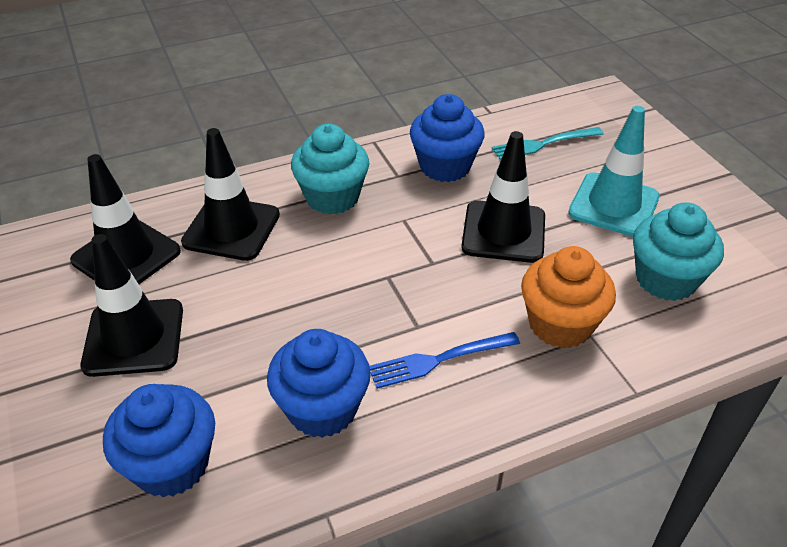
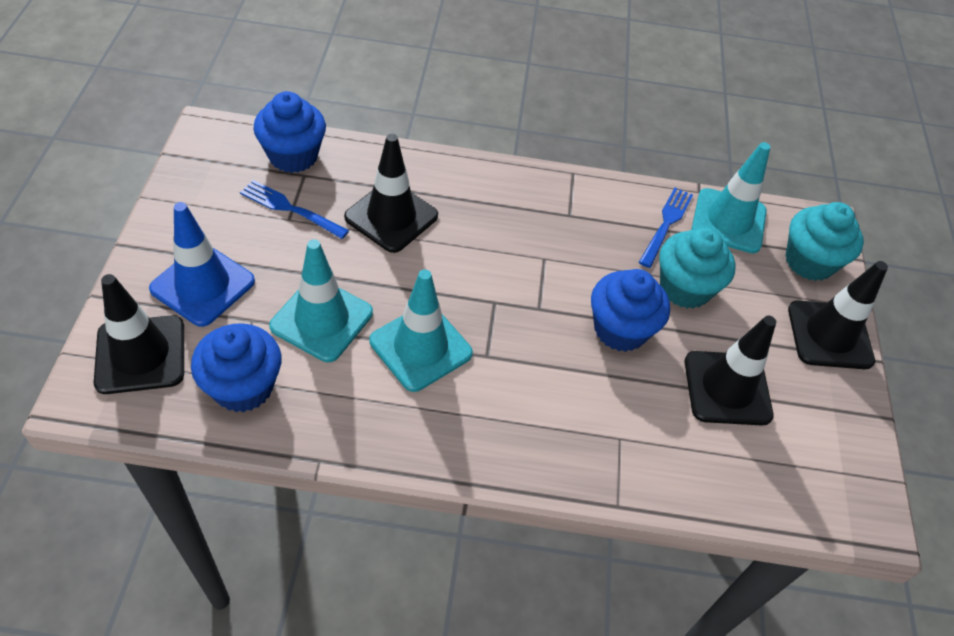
blue fork: [369,332,520,389] = 1 -> [240,180,349,239] [639,187,693,268] = 2
blue traffic cone: none = 0 -> [149,202,255,327] = 1
orange cupcake: [521,246,616,348] = 1 -> none = 0
turquoise fork: [492,127,604,160] = 1 -> none = 0
turquoise traffic cone: [568,106,660,237] = 1 -> [269,239,373,362] [369,269,473,392] [691,142,770,253] = 3

